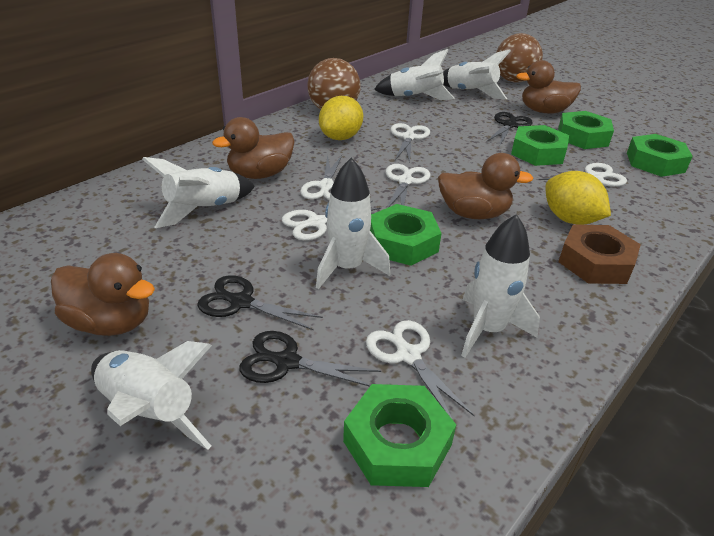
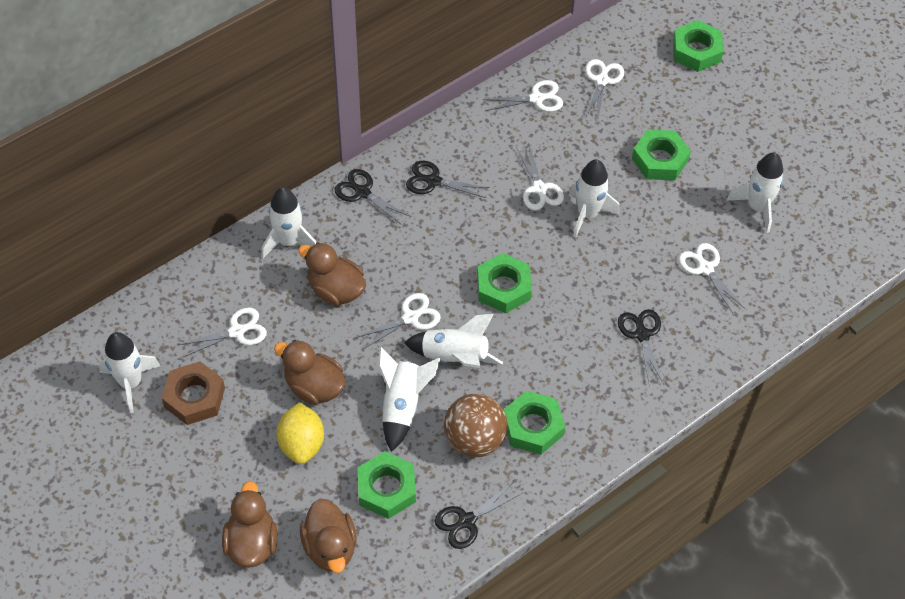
black scissors: [197,275,323,331] [239,331,381,387] [487,112,533,145] = 3 -> [334,169,411,225] [406,161,490,198] [435,482,522,549] [618,309,664,386] = 4
brown ball: [308,58,361,110] [496,33,543,82] = 2 -> [444,393,508,457] = 1
yellow lemon: [319,96,363,140] [545,171,611,225] = 2 -> [276,402,324,464] = 1

